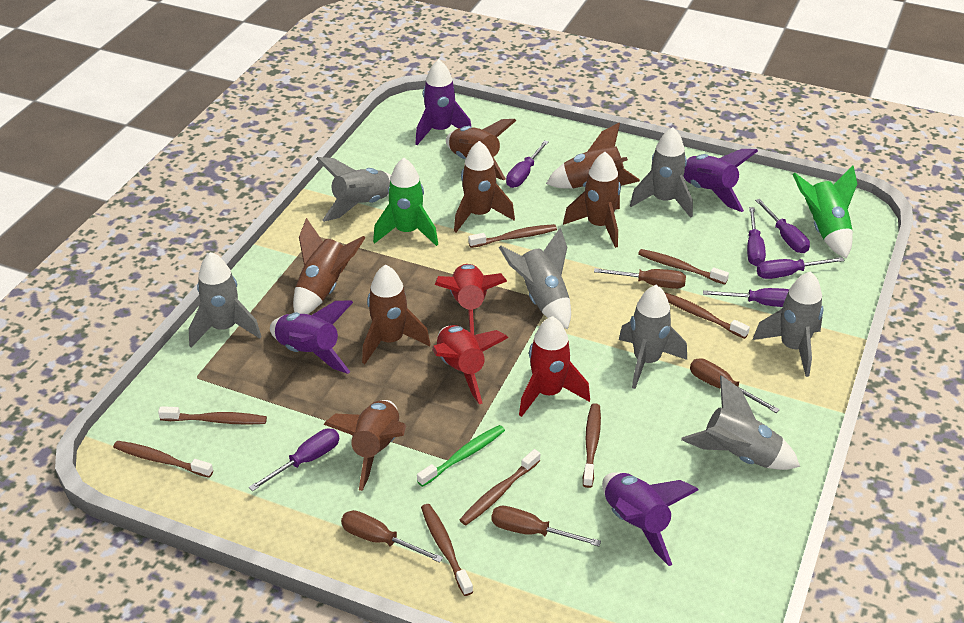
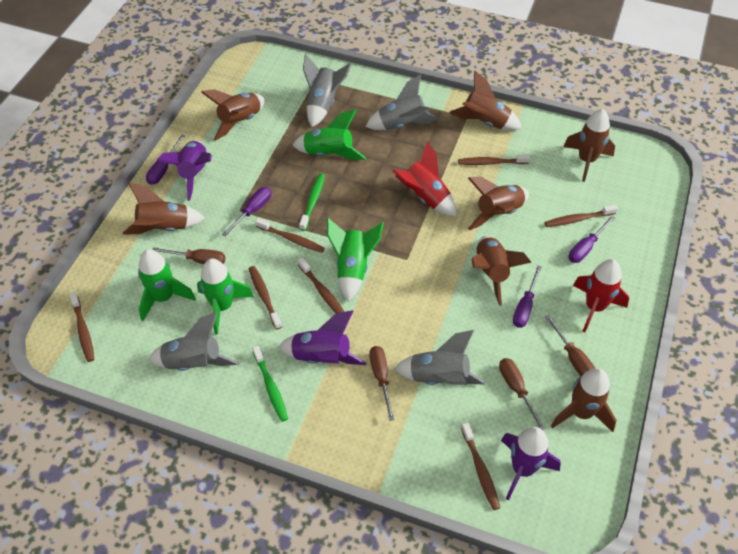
brown toothbrush: [113,441,213,478] [158,406,267,425] [421,504,473,596] [460,449,540,525] [469,224,557,248] [583,403,601,488] [638,249,729,284] [664,292,750,339] = 8 -> [69,291,94,362] [249,266,282,330] [255,218,325,253] [298,258,344,313] [458,154,530,165] [461,423,500,510] [544,204,618,227] = 7
green rocket: [373,158,438,246] [793,165,857,259] = 2 -> [138,249,196,321] [197,259,254,335] [293,109,366,160] [327,218,384,302] = 4
green toothbrush: [417,425,505,487] = 1 -> [252,346,288,422] [299,173,325,231] = 2
grey rocket: [189,252,262,348] [316,157,391,222] [499,228,571,329] [619,285,687,389] [630,127,693,218] [681,375,800,470] [753,271,824,377] = 7 -> [149,312,239,371] [303,54,352,127] [366,74,439,130] [394,330,486,385] = 4
purple rocket: [270,300,353,374] [415,59,471,145] [602,472,699,566] [683,149,758,212] = 4 -> [157,140,212,201] [279,310,366,365] [501,427,561,501] = 3
purple screwdriver: [249,429,339,491] [506,140,549,188] [703,288,789,307] [747,207,766,266] [755,199,810,253] [757,257,845,279] = 6 -> [146,135,185,185] [222,187,271,237] [513,265,542,328] [569,216,615,263] = 4
red rocket: [432,325,508,404] [435,264,507,335] [519,316,590,417] = 3 -> [392,142,457,217] [573,259,629,332] = 2

